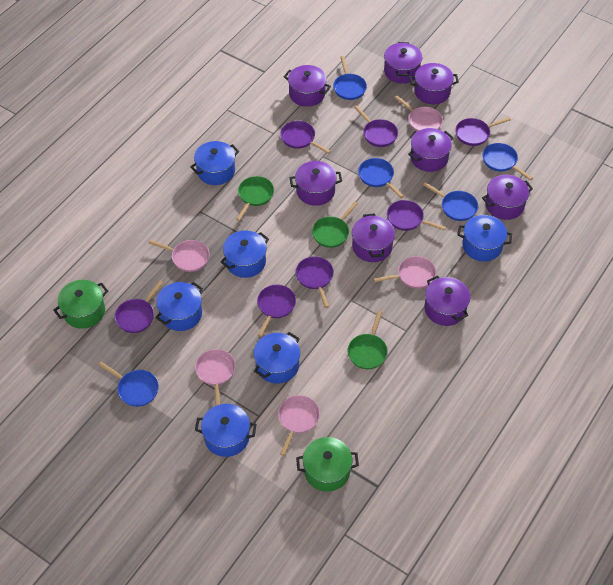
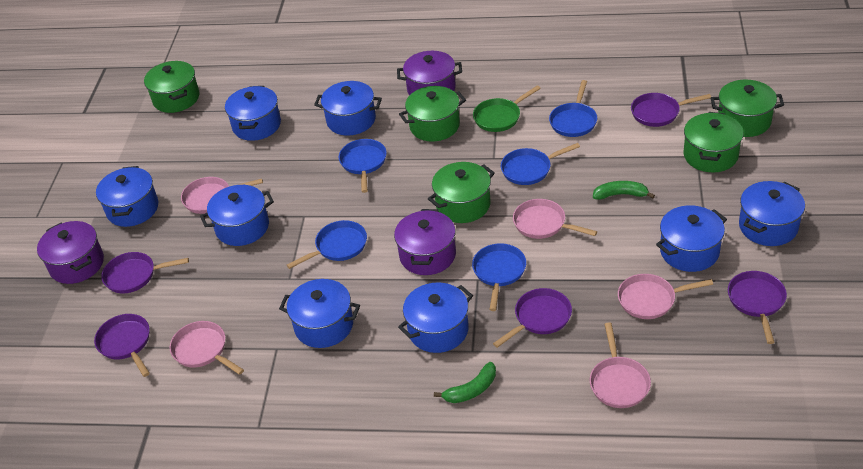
blue pot: [155,282,203,331] [190,141,239,185] [195,404,257,457] [220,231,269,278] [254,332,300,384] [458,215,512,262] = 6 -> [96,166,158,227] [200,185,274,246] [225,86,281,141] [279,279,360,348] [314,81,382,135] [398,282,473,353] [656,205,727,272] [739,181,805,246] = 8
green banana: none = 0 -> [434,362,496,403] [593,181,655,200] = 2
green pan: [236,176,274,221] [312,201,358,248] [348,311,388,369] = 3 -> [473,85,541,132] = 1
green pot: [53,280,108,329] [296,437,359,492] = 2 -> [144,61,199,113] [399,86,466,142] [428,162,495,223] [683,112,744,172] [711,80,784,137] = 5
purple pan: [115,280,163,333] [257,285,296,337] [280,121,331,154] [296,257,334,308] [354,105,398,147] [387,200,446,231] [455,117,511,146] = 7 -> [94,314,150,377] [101,252,189,293] [493,288,572,348] [631,93,711,127] [728,271,787,344] = 5
purple pot: [284,65,331,107] [289,161,342,206] [352,213,395,262] [384,42,422,84] [408,128,454,172] [409,63,459,104] [424,275,470,326] [482,175,533,220] = 8 -> [37,221,104,284] [394,209,456,275] [397,51,462,95] = 3

